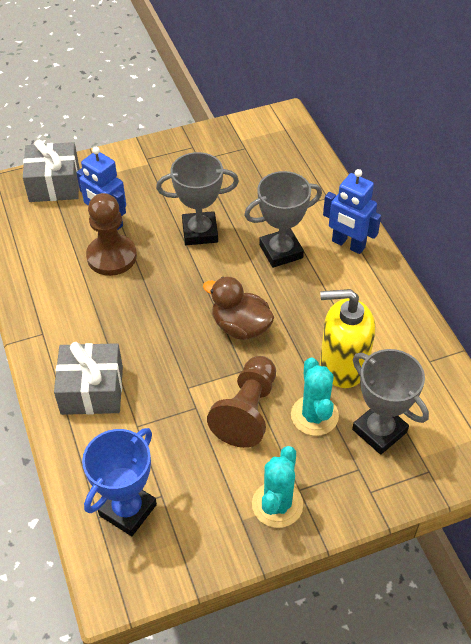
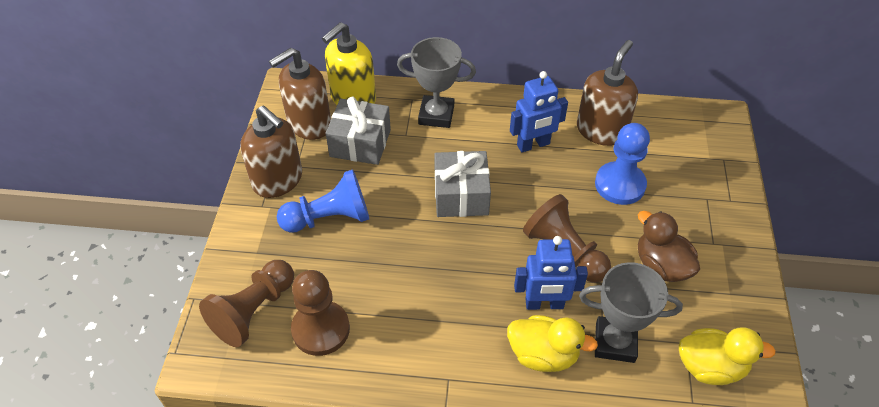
blue pawn: none = 0 -> [277,169,369,233] [595,123,650,205] = 2
blue trophy: [82,428,157,536] = 1 -> none = 0
brown pawn: [86,193,137,276] [207,356,276,448] = 2 -> [199,260,294,347] [291,270,350,356] [523,194,611,283] = 3
brown soap dispenser: none = 0 -> [240,106,302,198] [269,48,331,140] [577,40,638,146] = 3
grey trophy: [156,152,239,245] [244,171,322,268] [352,349,429,455] = 3 -> [397,37,476,128] [579,262,683,363] = 2
turquoise cactus: [252,446,303,528] [291,358,339,436] = 2 -> none = 0
yellow duck: none = 0 -> [507,315,598,372] [679,327,776,385] = 2

